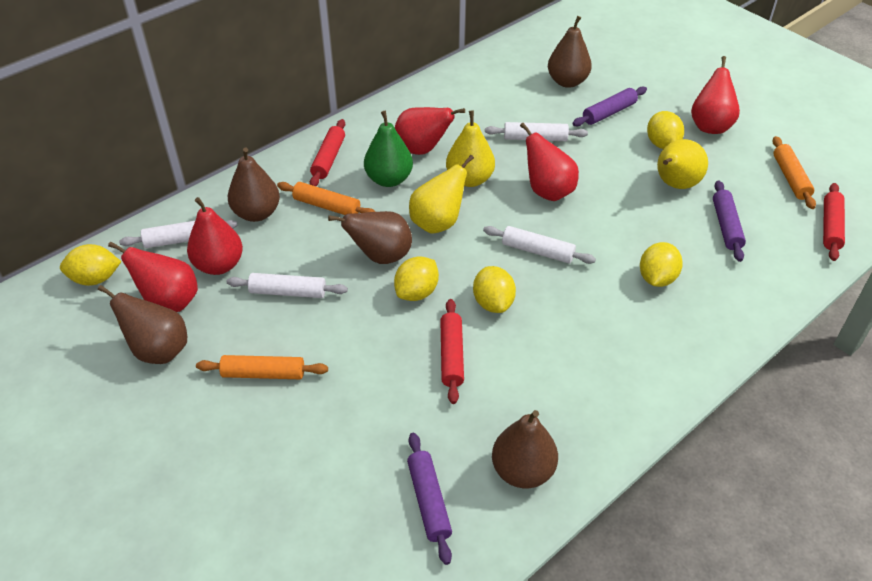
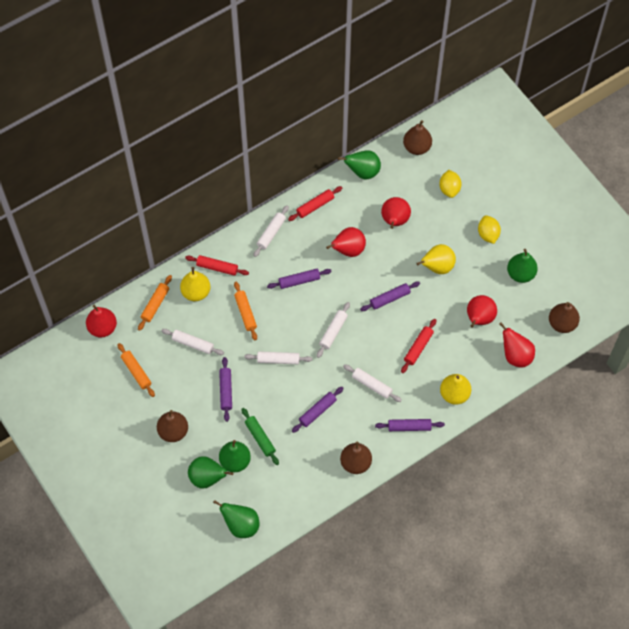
brown pear: [98,285,187,364] [228,148,280,222] [328,211,412,264] [492,410,558,488] [548,16,592,88] = 5 -> [157,410,188,442] [340,442,372,474] [403,120,432,155] [549,302,580,333] = 4
green pear: [364,111,413,187] = 1 -> [188,456,233,488] [213,500,260,538] [219,440,251,472] [338,150,381,179] [507,249,538,283] = 5
green rolling pin: none = 0 -> [241,408,279,465] = 1
purple rolling pin: [407,433,452,565] [572,86,647,126] [713,180,746,262] = 3 -> [219,357,232,422] [267,269,332,289] [292,387,344,433] [360,282,420,311] [375,419,445,431] = 5
white rolling pin: [119,220,237,248] [227,273,348,298] [483,226,596,264] [485,122,588,141] = 4 -> [162,329,224,355] [244,351,312,364] [253,205,289,257] [317,302,350,358] [343,364,402,402] = 5
yellow lemon: [60,244,121,286] [394,256,439,301] [473,266,516,313] [640,242,683,287] [647,111,684,149] = 5 -> [439,170,462,198] [478,215,501,244] = 2

